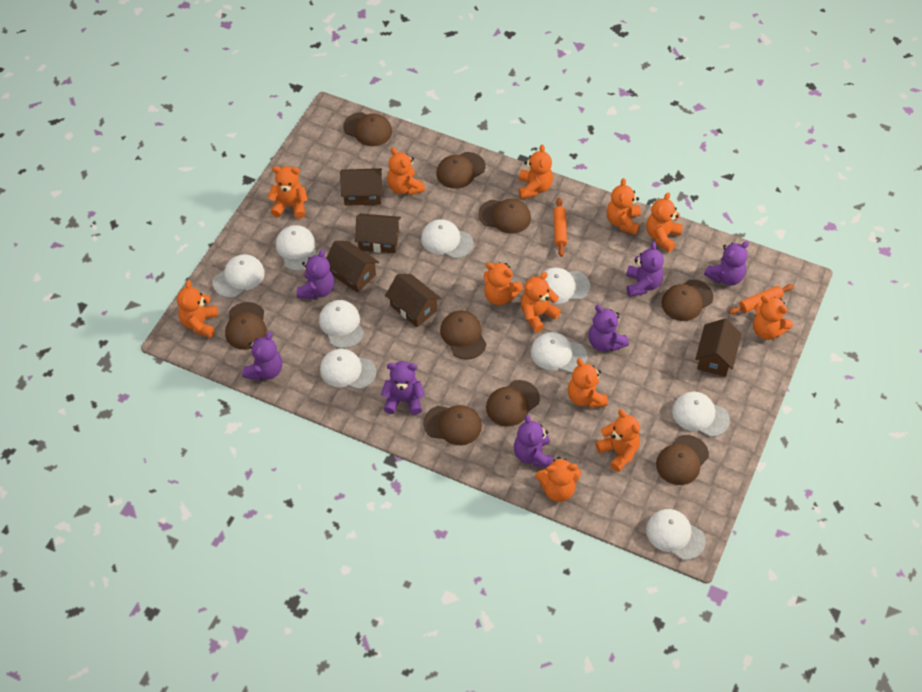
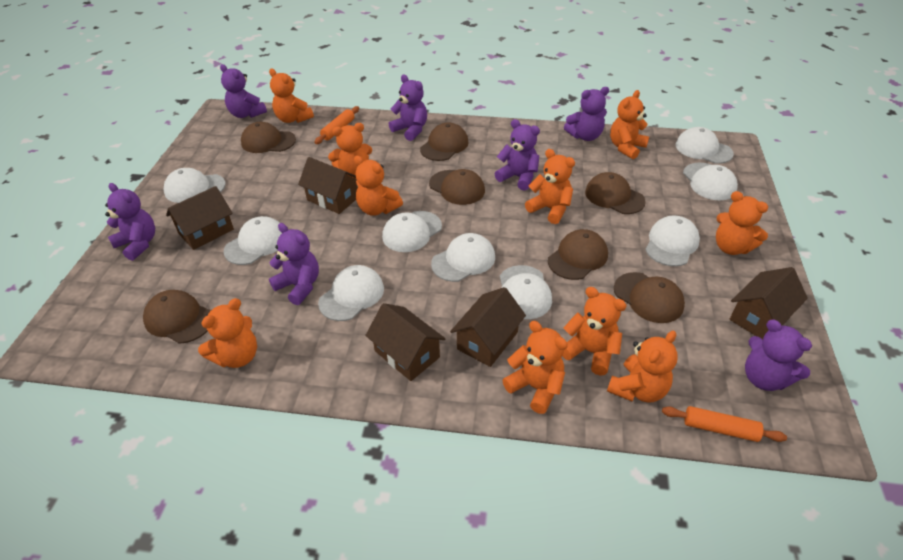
brown cap: [225,302,267,350] [343,112,392,146] [423,405,482,445] [436,152,486,189] [440,311,486,359] [478,199,531,234] [486,380,540,426] [656,435,709,485] [661,280,713,321] = 9 -> [143,290,211,344] [241,122,296,153] [420,122,469,161] [429,169,485,205] [548,229,608,280] [585,172,646,214] [614,272,685,323] = 7
orange teddy bear: [177,280,218,338] [268,166,308,219] [387,147,425,195] [484,262,523,305] [519,144,553,199] [521,272,561,332] [536,456,581,502] [568,358,608,408] [596,409,640,472] [607,178,641,235] [646,192,683,252] [753,295,793,340] = 12 -> [198,298,257,368] [269,69,314,123] [328,123,372,179] [354,156,403,216] [502,321,568,414] [525,149,575,224] [562,287,627,376] [607,330,678,403] [610,90,649,159] [716,191,768,255] = 10

